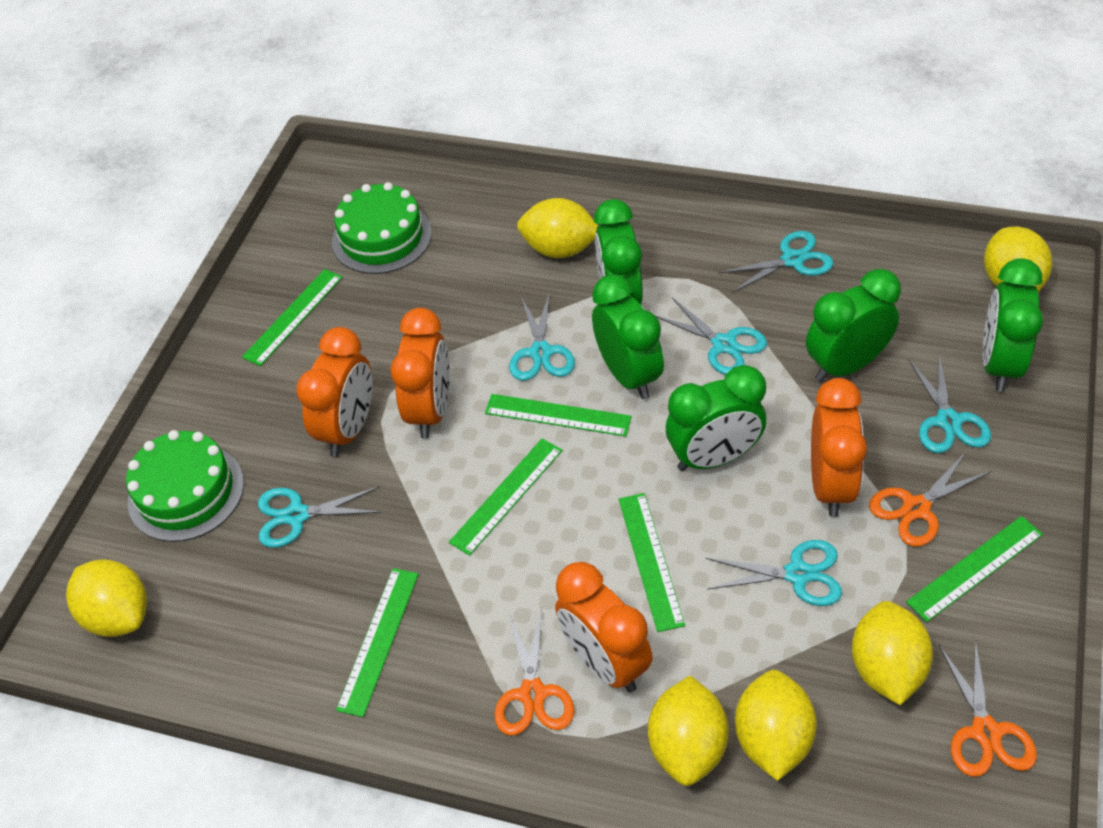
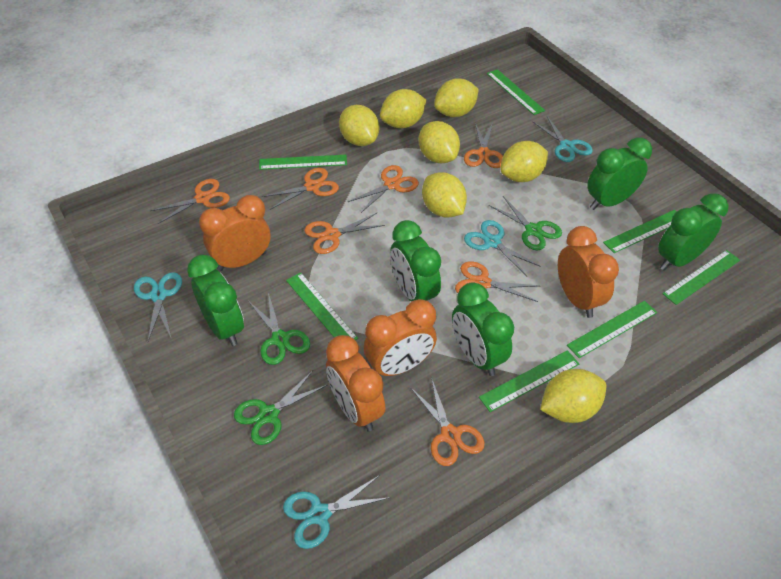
green cake: [126,430,244,542] [332,182,432,274] = 2 -> none = 0
green ruler: [242,269,343,366] [336,568,419,717] [449,439,563,556] [485,394,632,436] [619,493,685,632] [906,516,1043,622] = 6 -> [259,155,347,170] [286,272,358,340] [479,350,579,412] [487,69,545,115] [567,301,657,358] [603,210,677,253] [662,250,740,305] = 7
green scissors: none = 0 -> [234,371,327,445] [248,293,310,365] [489,196,562,251] = 3
orange scissors: [495,608,574,736] [869,452,992,547] [939,639,1037,777] = 3 -> [150,179,230,224] [262,168,339,210] [304,213,385,254] [348,165,419,213] [410,380,485,466] [455,261,539,302] [464,123,503,168] = 7
turquoise scissors: [258,486,382,548] [509,292,575,381] [656,298,767,375] [706,540,842,606] [718,231,833,293] [908,355,991,453] = 6 -> [134,272,182,341] [283,475,391,549] [464,220,541,276] [532,116,593,162] = 4
yellow lemon: [66,559,147,637] [517,198,598,258] [648,676,729,786] [735,670,817,781] [852,601,933,705] [984,227,1052,292] = 6 -> [339,105,379,146] [380,89,426,128] [418,121,460,163] [422,172,467,218] [434,78,479,117] [500,141,548,182] [540,369,606,423] = 7

